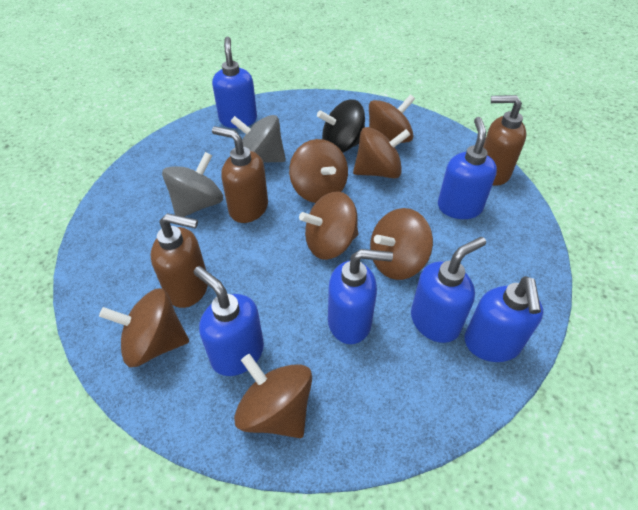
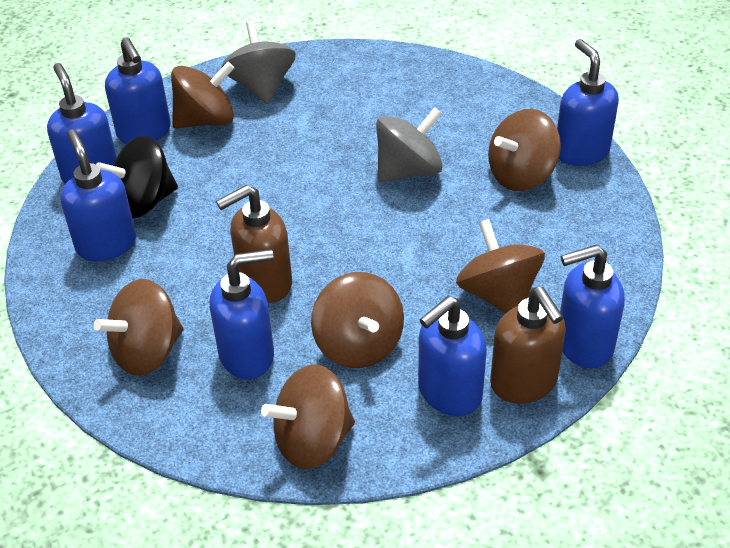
blue soap dispenser: [194,266,264,376] [212,37,257,128] [328,249,393,344] [411,237,486,343] [438,117,497,219] [465,276,543,362] = 6 -> [47,63,117,184] [60,129,136,261] [105,37,171,144] [210,249,274,379] [418,296,487,416] [557,39,619,166] [560,244,625,369] = 7
brown soap dispenser: [150,213,208,308] [212,126,268,223] [483,95,526,186] = 3 -> [216,185,292,303] [490,287,566,404] = 2
brown spinning top: [99,288,189,367] [234,354,312,438] [289,139,348,203] [299,191,359,260] [353,127,410,179] [369,94,415,143] [370,208,433,280] = 7 -> [94,279,183,376] [171,62,234,128] [261,365,355,469] [311,272,404,368] [456,219,545,314] [488,109,561,191] = 6

